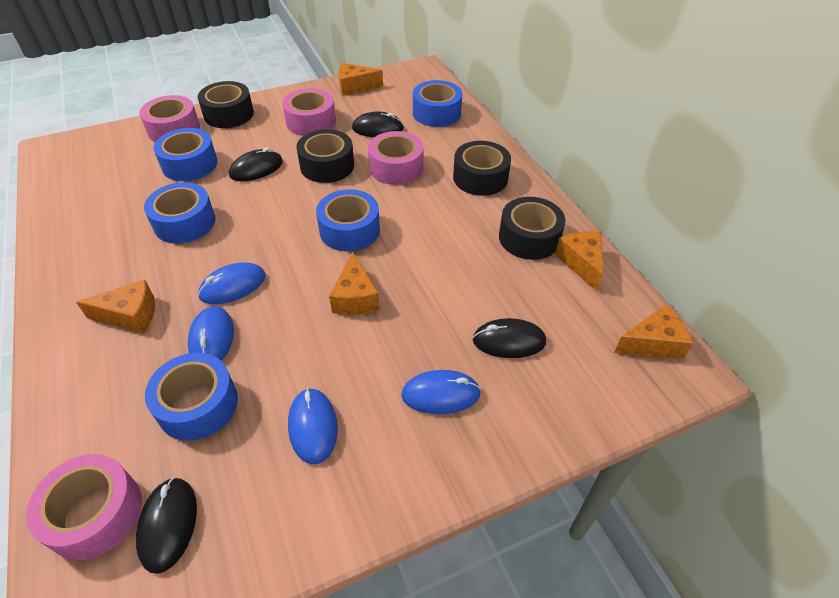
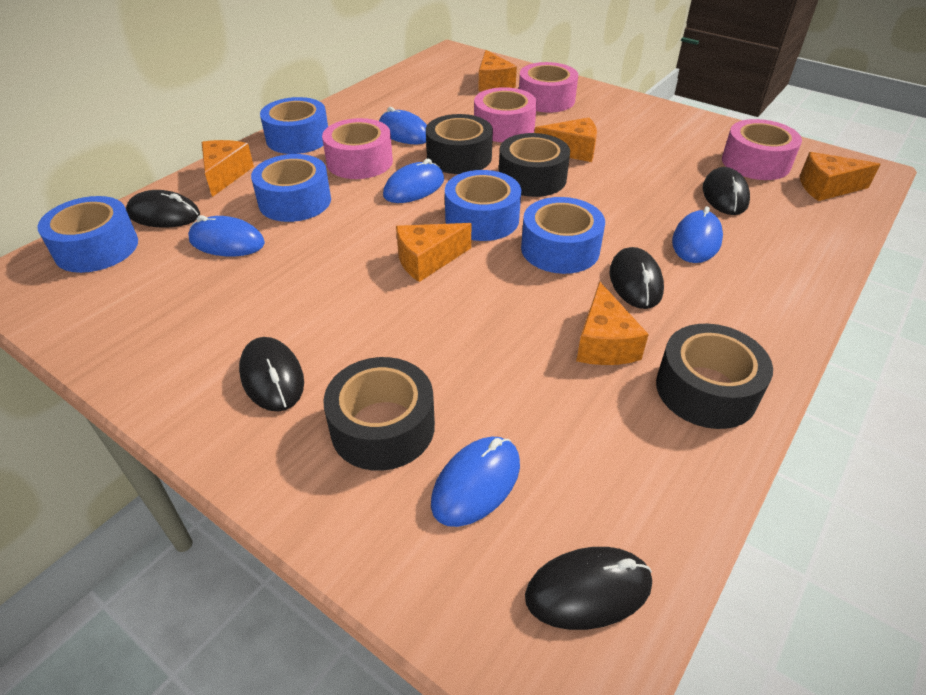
black mouse: [136,477,197,574] [229,147,283,182] [352,111,404,137] [472,318,546,358] = 4 -> [126,190,200,228] [239,337,304,412] [525,547,652,630] [609,247,664,309] [703,167,750,215] = 5
blue mouse: [188,306,234,361] [198,262,266,304] [288,388,338,464] [401,370,481,414] = 4 -> [188,215,265,256] [379,107,427,144] [383,159,444,203] [431,437,520,527] [672,206,723,263] = 5
orange cheese: [76,280,155,333] [329,251,380,315] [339,63,383,96] [555,231,603,291] [614,305,693,360] = 5 -> [202,140,254,197] [396,223,471,282] [478,50,517,91] [535,117,597,162] [576,281,649,365] [800,152,881,201] = 6

